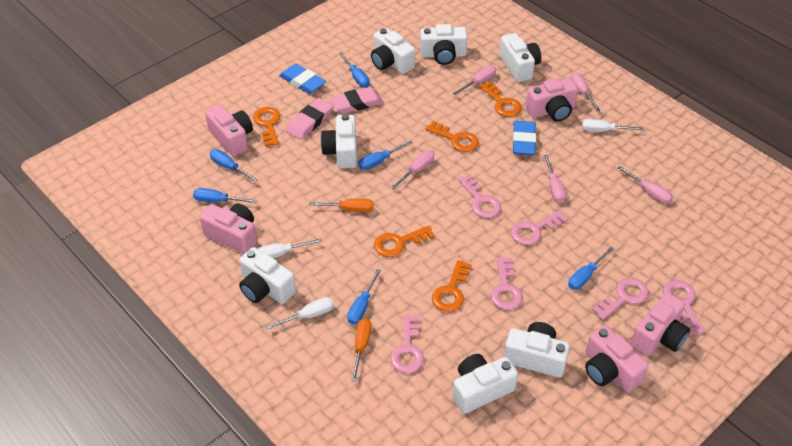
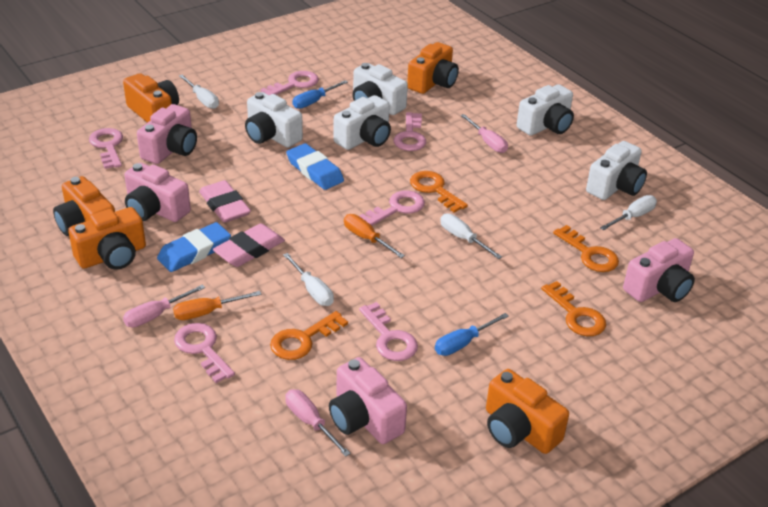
blue screwdriver: [193,188,257,203] [210,149,258,182] [339,52,370,88] [347,269,381,325] [358,141,413,170] [568,246,614,290] = 6 -> [292,80,348,109] [435,313,509,356] = 2
orange camera: none = 0 -> [53,176,115,236] [68,207,146,270] [123,73,179,123] [407,42,459,94] [486,369,569,454] = 5
orange key: [253,107,280,147] [374,225,435,257] [426,121,479,152] [432,260,472,312] [479,81,522,117] = 5 -> [270,311,348,360] [410,171,468,213] [541,281,606,336] [553,225,619,272] = 4
pink camera: [199,203,257,254] [205,104,253,156] [526,78,578,121] [585,325,648,392] [631,293,690,356] = 5 -> [124,163,191,222] [137,104,197,164] [329,357,407,444] [623,238,695,302] = 4
pink screwdriver: [391,150,434,189] [453,66,496,95] [544,155,566,203] [570,72,601,112] [618,166,673,203] = 5 -> [123,284,205,327] [285,389,351,457] [461,114,508,153] = 3
white camera: [239,247,296,304] [321,114,357,169] [371,28,415,74] [420,24,468,65] [452,354,518,414] [499,33,541,82] [504,322,570,378] = 7 -> [245,92,303,147] [334,95,391,150] [352,63,408,115] [517,84,574,136] [586,141,647,200] = 5
white screwdriver: [258,238,322,258] [266,297,334,330] [582,119,643,132] = 3 -> [179,74,219,109] [283,253,334,306] [440,213,502,259] [600,195,657,230] = 4

